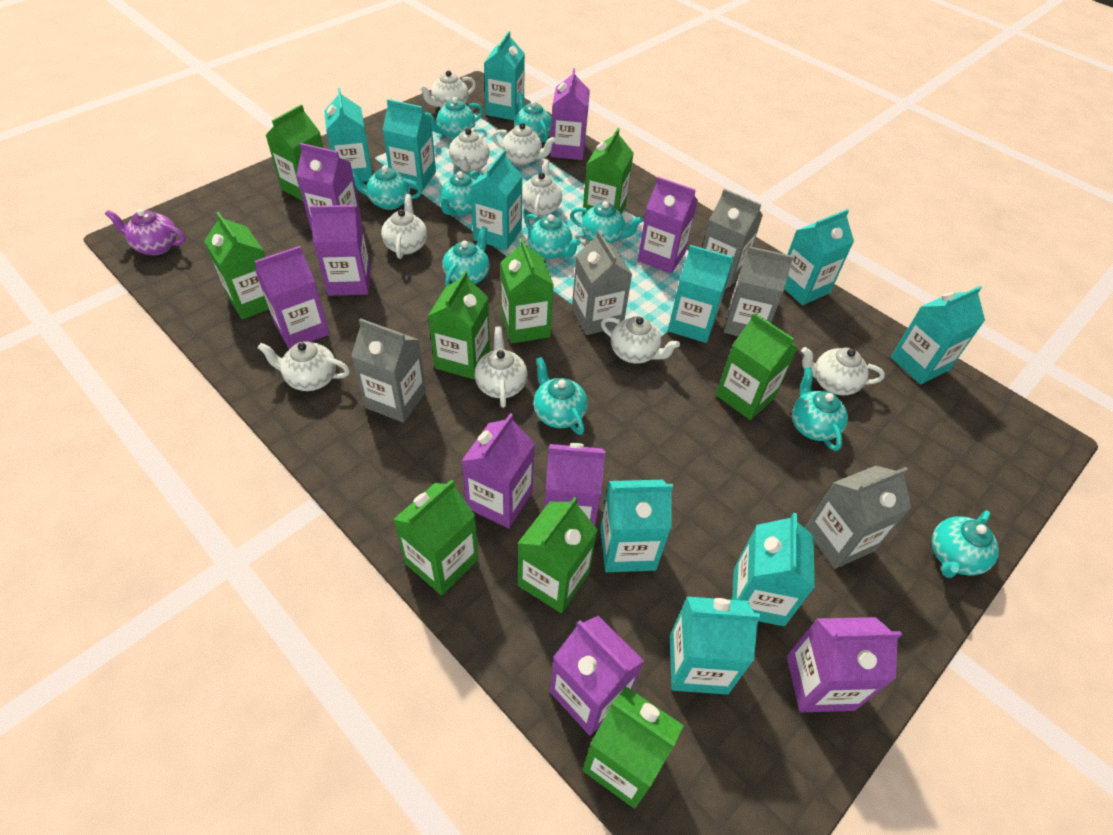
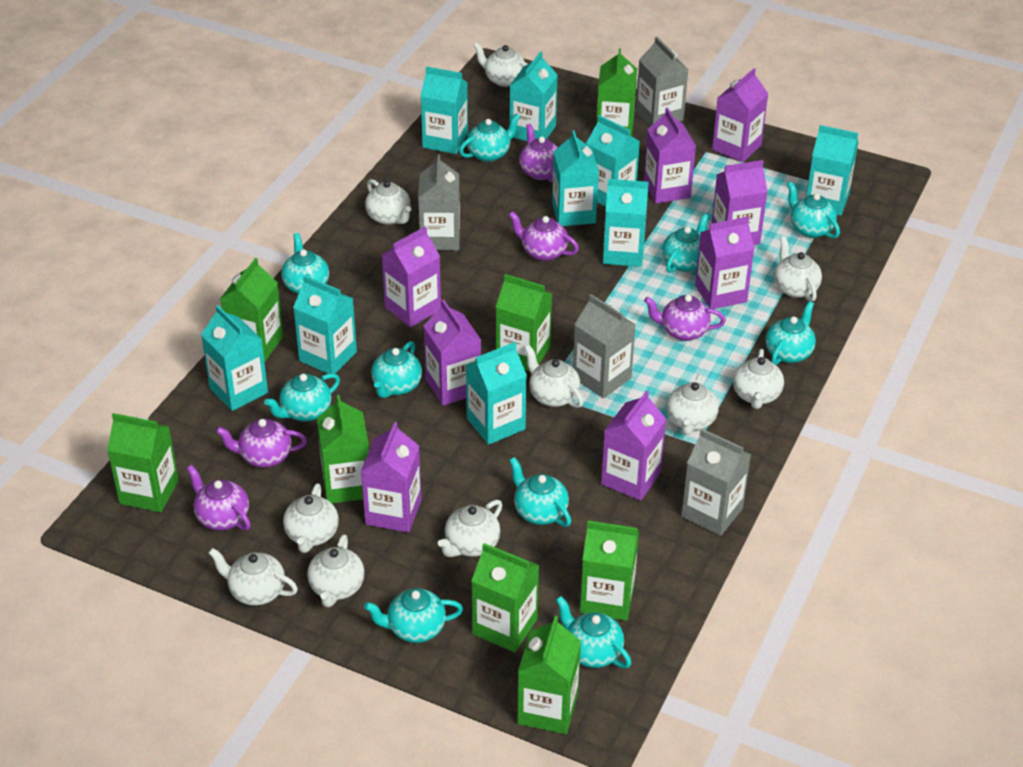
green carton: [204,212,269,320] [266,104,323,201] [393,479,478,595] [428,271,490,379] [501,238,554,344] [518,497,598,613] [582,128,633,217] [583,686,684,809] [716,313,798,420] = 9 -> [107,413,179,512] [220,258,283,362] [317,395,369,503] [471,543,539,652] [496,274,552,371] [517,616,581,734] [580,521,639,621] [596,48,637,136] = 8
grey carton: [351,318,426,423] [572,230,632,335] [702,189,763,287] [724,246,794,336] [805,465,911,569] = 5 -> [418,154,460,251] [573,294,636,398] [636,37,689,127] [681,428,751,536] = 4
purple carton: [255,246,330,349] [296,143,361,230] [309,205,371,296] [462,413,535,528] [544,443,605,526] [550,68,590,160] [550,616,644,736] [637,177,698,274] [787,617,902,712] = 9 -> [361,422,422,533] [381,227,441,327] [424,300,481,406] [601,390,666,501] [644,108,696,203] [695,216,754,309] [711,160,768,245] [712,68,768,162] = 8
purple teapot: [105,209,186,255] = 1 -> [187,465,251,530] [216,418,307,468] [509,211,579,261] [519,124,558,182] [644,295,726,341] = 5
turquoise carton: [324,88,373,182] [382,99,436,191] [471,150,522,250] [484,31,525,120] [600,480,673,572] [668,245,734,343] [670,597,761,695] [732,513,815,626] [784,209,854,305] [891,286,985,385] = 10 -> [201,305,268,411] [293,275,357,374] [421,66,468,154] [466,342,527,445] [509,52,558,141] [552,130,599,226] [586,115,640,207] [603,179,649,267] [806,125,859,216] = 9
white teapot: [258,341,350,391] [381,194,427,259] [419,70,476,108] [449,127,490,171] [475,326,527,408] [492,123,556,165] [522,159,562,217] [601,316,680,364] [801,347,885,395] = 9 -> [208,548,298,606] [283,483,339,553] [307,534,365,607] [365,179,411,225] [438,500,502,557] [473,42,527,87] [525,345,583,408] [667,374,719,435] [733,349,784,409] [774,236,822,302] = 10

